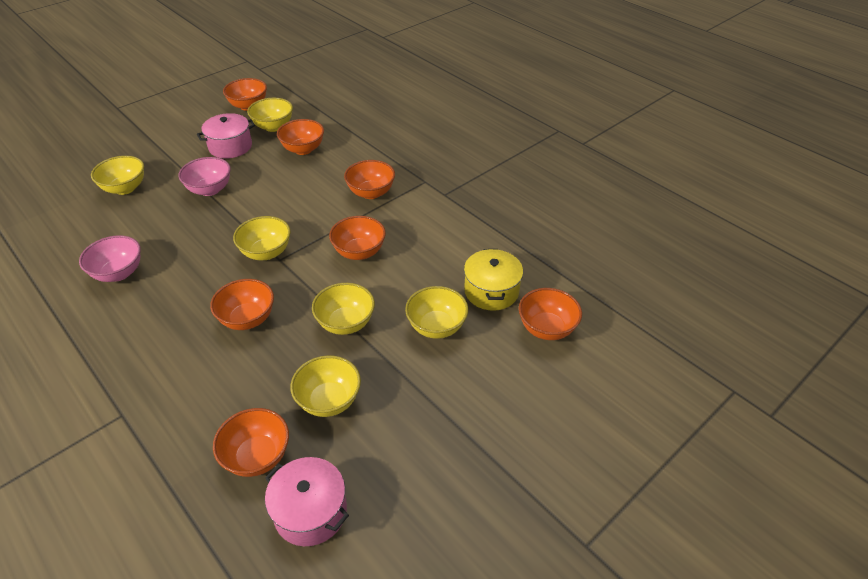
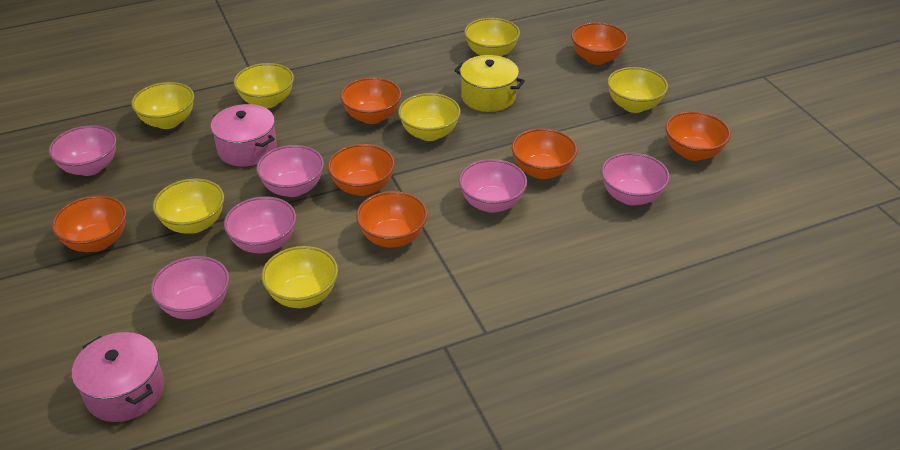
pink bowl: [79,235,141,282] [178,157,231,196] = 2 -> [49,125,117,176] [151,256,229,319] [224,196,296,253] [256,145,324,197] [459,159,527,213] [601,152,670,205] = 6
yellow bowl: [91,156,144,195] [233,216,290,260] [247,98,293,132] [290,355,361,417] [312,283,375,335] [405,286,468,339] = 6 -> [131,82,194,129] [153,178,224,234] [234,63,294,108] [261,246,338,308] [398,93,461,141] [464,18,520,56] [607,67,668,113] = 7

